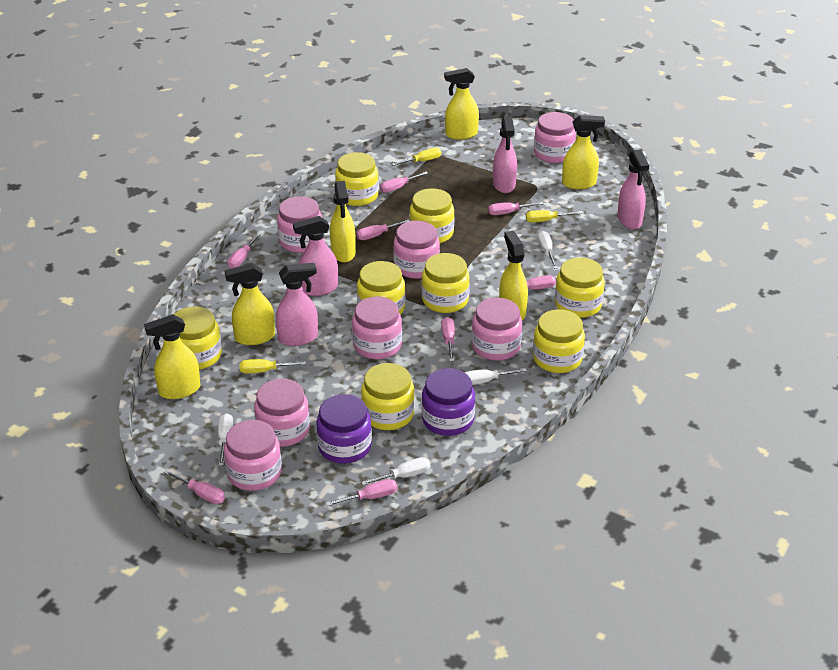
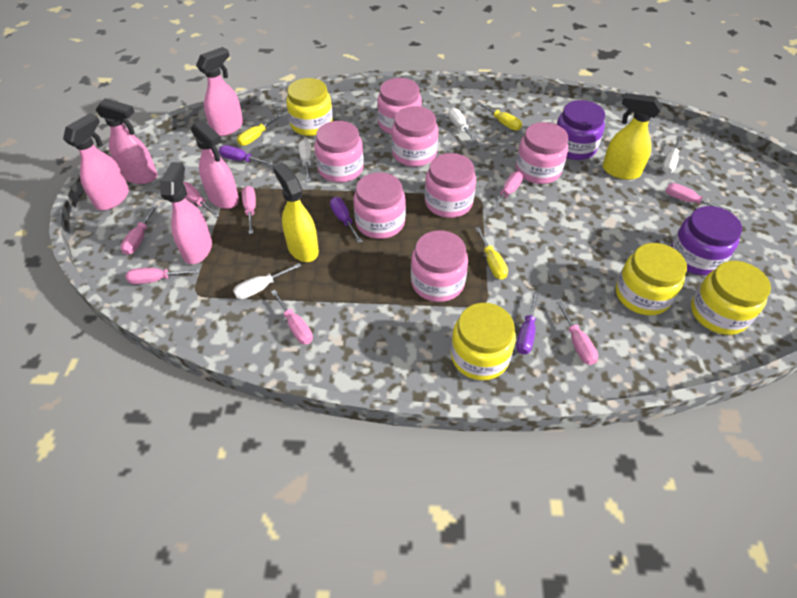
pink spray bottle: [276,263,318,346] [293,216,338,296] [493,116,517,193] [617,149,649,229] = 4 -> [63,113,129,210] [96,98,158,184] [160,162,212,264] [191,120,239,209] [196,47,243,136] = 5
purple screwdriver: none = 0 -> [219,145,274,166] [330,197,363,243] [516,292,539,354] = 3
yellow jar: [174,306,222,370] [335,152,379,206] [357,261,405,315] [361,363,415,430] [409,188,455,243] [422,253,470,313] [533,309,585,373] [555,257,605,318] = 8 -> [286,78,333,136] [451,303,516,380] [616,243,687,315] [691,261,771,335] = 4
yellow spray bottle: [144,314,200,399] [224,263,275,345] [330,181,356,263] [444,68,479,140] [499,231,528,320] [562,115,605,189] = 6 -> [273,163,319,262] [602,93,662,180] = 2

